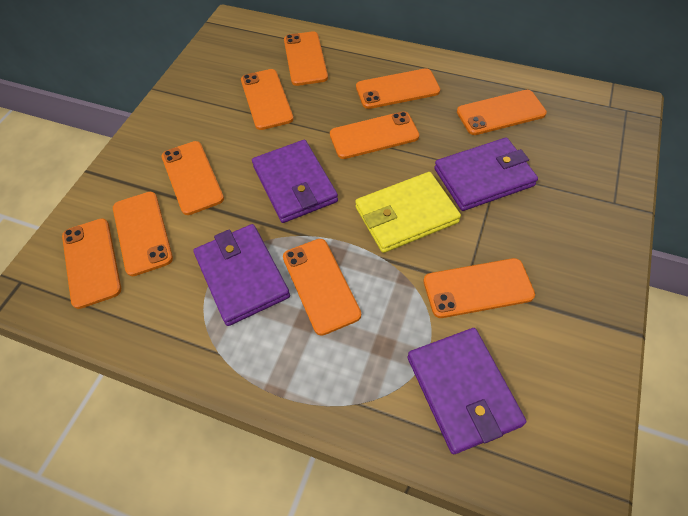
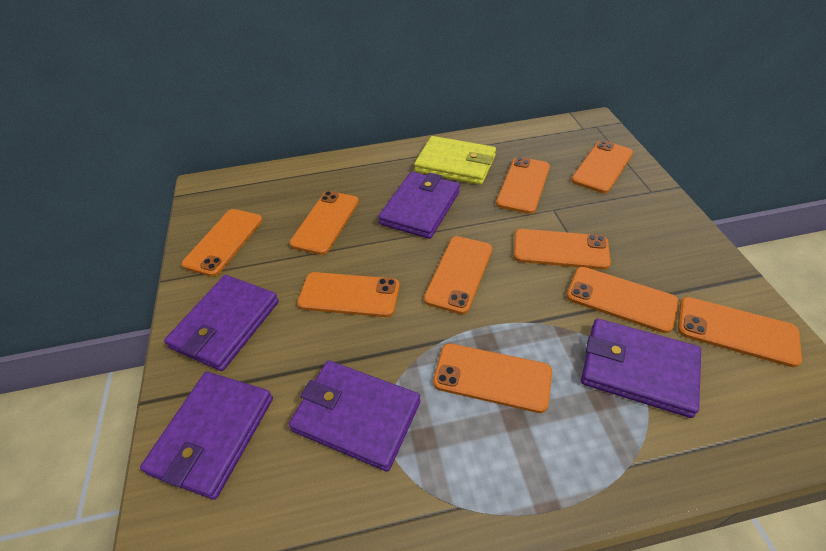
purple wallet: [193,224,290,326] [252,140,338,223] [408,328,526,454] [434,137,538,211] = 4 -> [140,372,273,500] [164,275,279,371] [288,361,421,472] [378,172,460,239] [581,319,701,418] = 5

